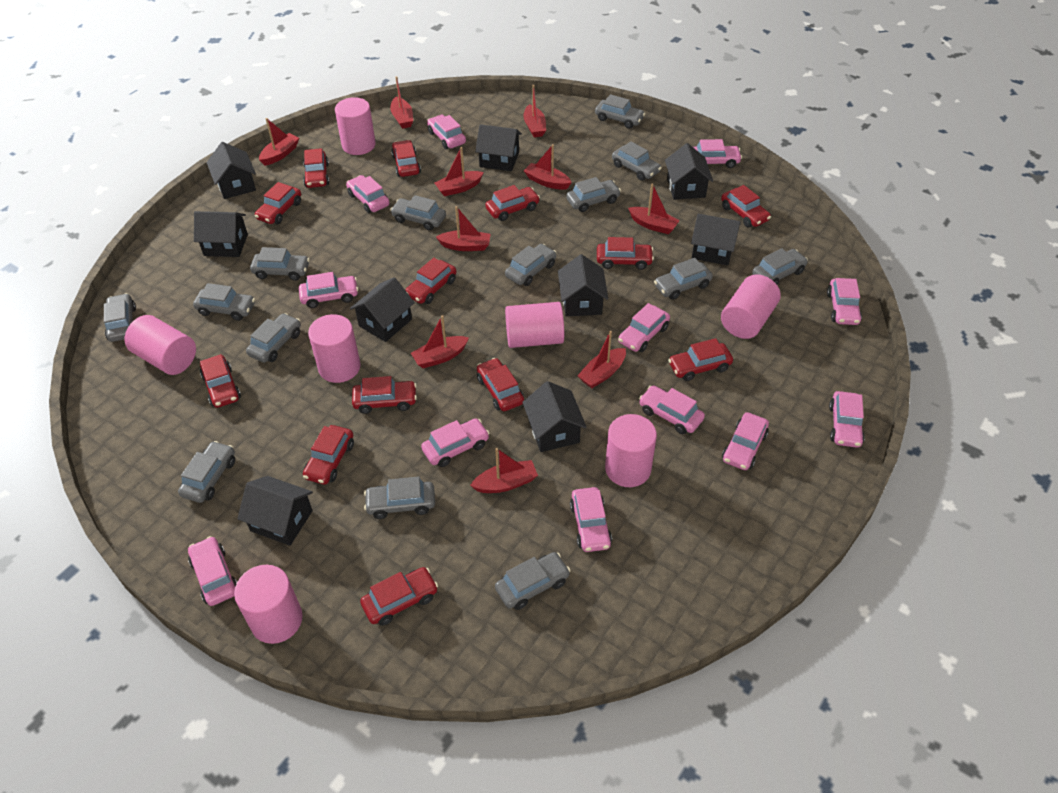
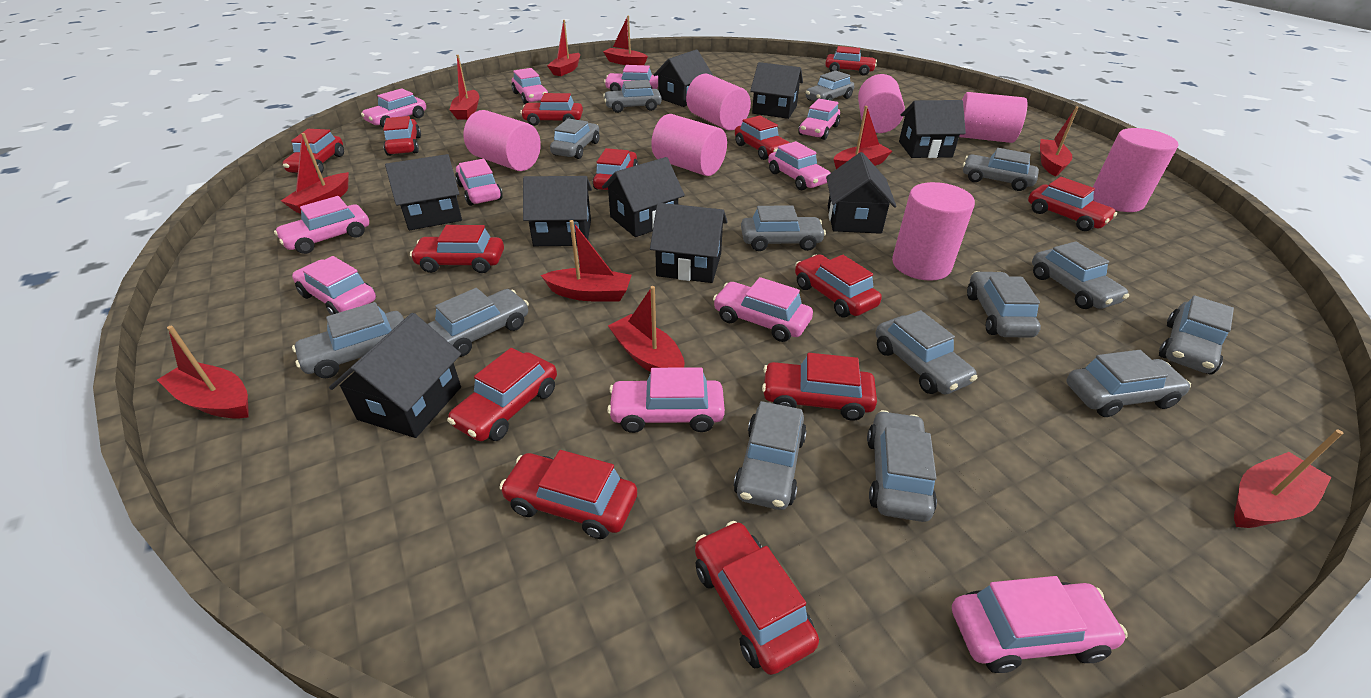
pink car: [188,536,237,606] [299,272,358,308] [346,175,390,213] [421,418,490,467] [427,115,466,149] [570,487,612,552] [618,303,670,352] [639,385,705,434] [693,139,742,168] [722,412,769,470] [827,278,862,325] [829,391,865,448] = 12 -> [274,196,369,254] [292,256,376,315] [361,88,426,128] [455,159,503,206] [512,68,548,104] [604,65,658,91] [607,367,725,433] [713,277,813,342] [768,141,830,190] [799,99,840,140] [952,576,1128,673] = 11

